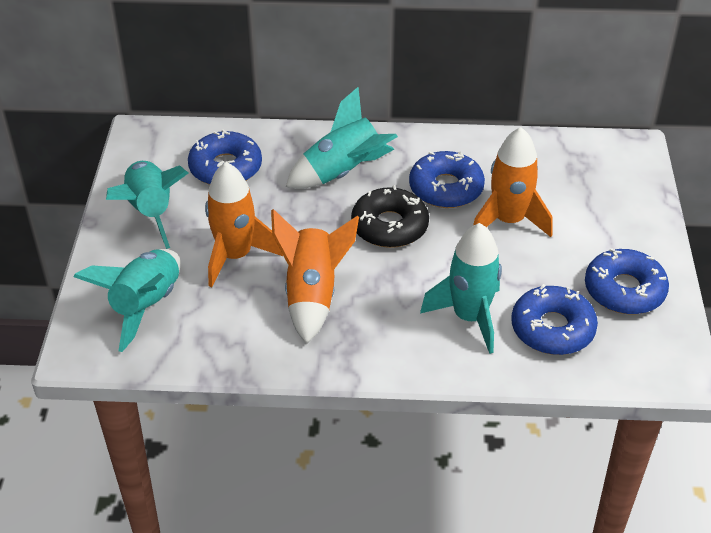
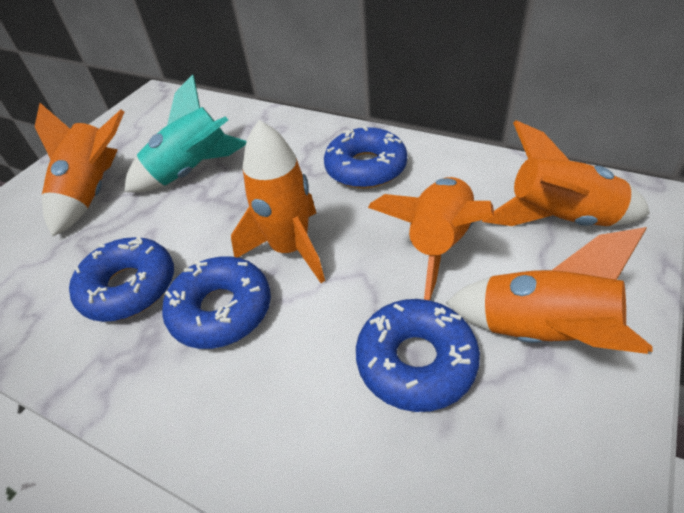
black donut: [351,185,429,248] = 1 -> none = 0
orange rocket: [205,162,283,287] [271,209,359,344] [473,127,552,237] = 3 -> [35,103,124,236] [231,120,325,283] [368,177,494,300] [446,227,652,354] [482,120,650,226] = 5
turquoise rocket: [73,249,181,352] [106,161,188,249] [286,87,398,189] [420,223,502,354] = 4 -> [124,74,247,193] = 1

